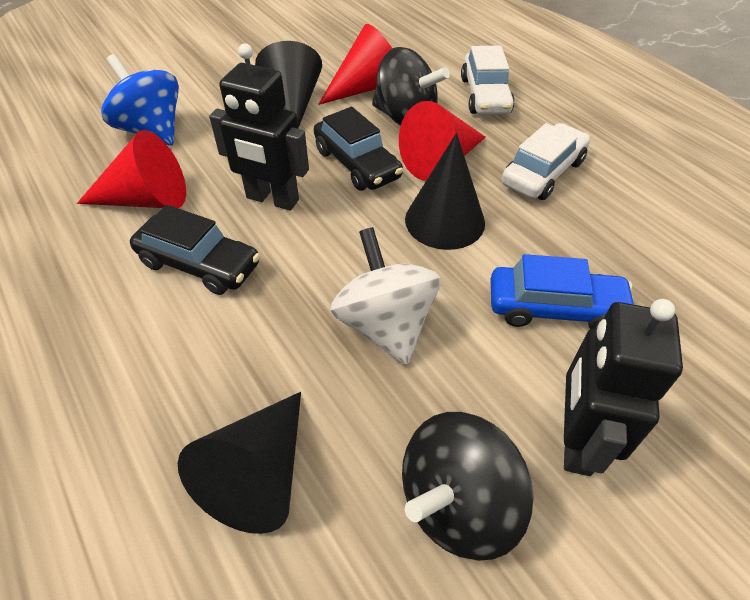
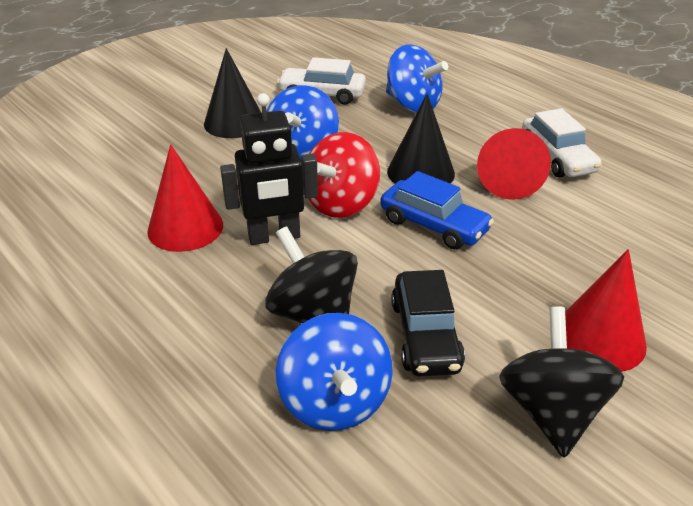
black car: [130,205,260,295] [314,107,403,190] = 2 -> [391,270,465,377] = 1
black cone: [178,392,301,534] [255,41,322,128] [405,133,485,250] = 3 -> [204,48,261,138] [387,93,455,184] = 2
black robot: [209,43,309,211] [564,299,683,476] = 2 -> [220,93,318,245] = 1
blue spinning top: [101,54,179,146] = 1 -> [266,85,339,160] [276,313,393,431] [386,44,448,113] = 3
red spinning top: none = 0 -> [308,132,380,218] = 1
white spinning top: [330,227,441,365] = 1 -> none = 0

